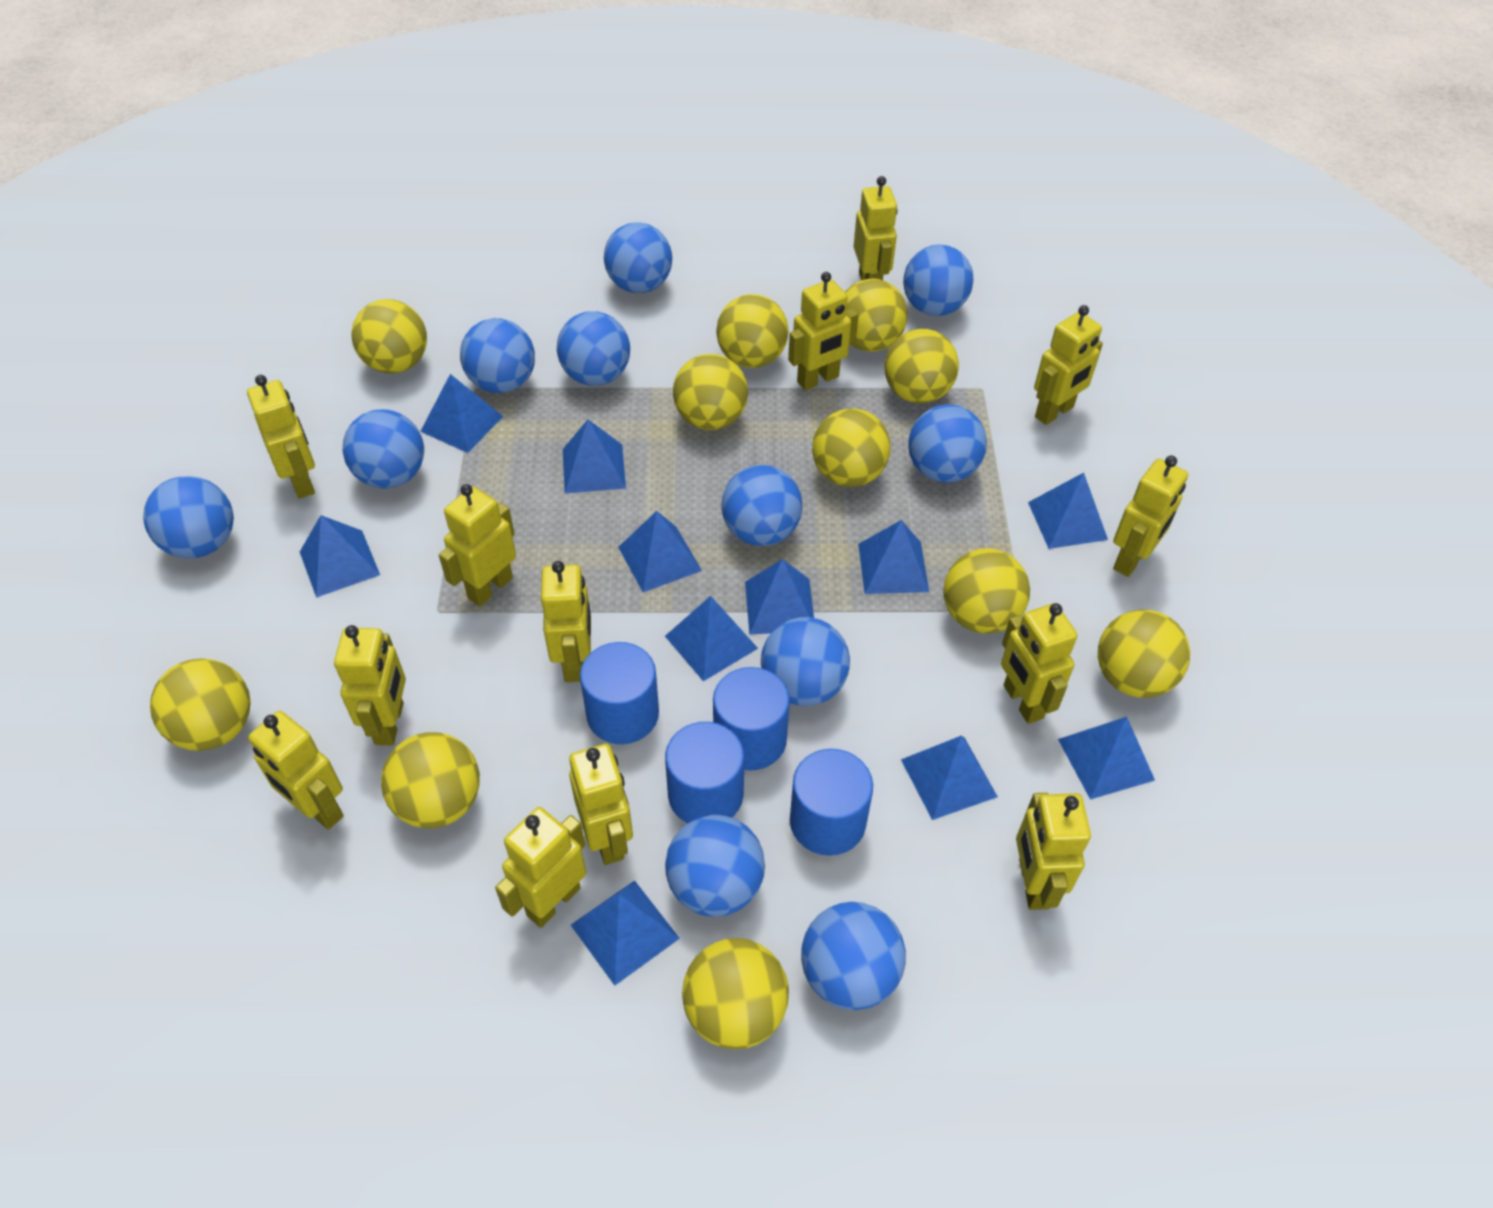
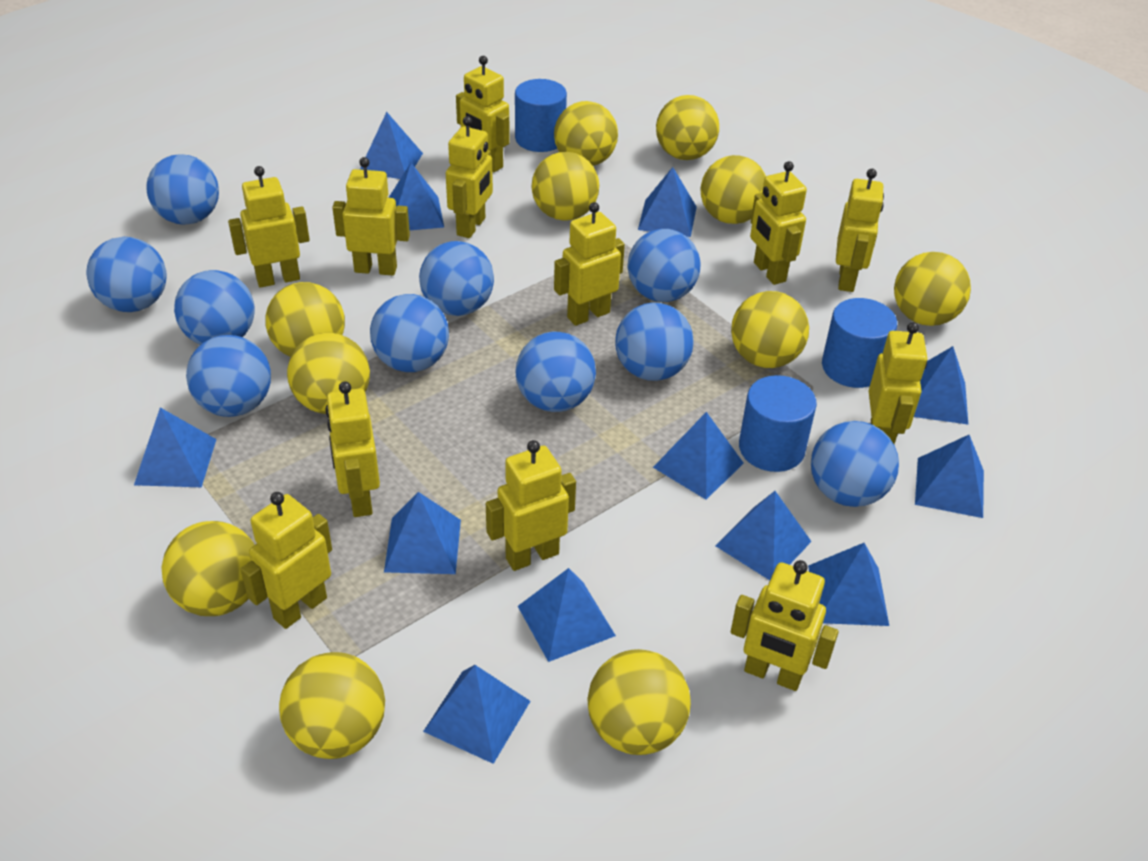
blue ball: [143,476,234,559] [343,409,424,489] [460,318,535,393] [557,311,630,386] [604,222,672,293] [665,815,765,917] [721,465,802,546] [761,617,850,706] [801,902,906,1010] [903,244,973,316] [908,404,987,483] = 11 -> [87,237,167,312] [146,154,219,225] [174,270,255,345] [186,335,271,417] [370,294,449,372] [419,241,494,316] [516,332,596,412] [615,302,693,381] [628,229,701,302] [811,421,899,507] = 10
blue cylinder: [580,642,659,744] [665,722,744,823] [713,667,790,771] [790,749,873,856] = 4 -> [515,79,567,152] [739,375,817,472] [822,298,897,388] = 3
blue pyramid: [300,515,380,598] [420,374,503,453] [563,419,626,493] [571,880,680,986] [618,511,702,592] [665,596,758,681] [745,559,814,634] [858,520,929,594] [901,736,998,820] [1028,473,1108,549] [1058,717,1155,799] = 11 -> [134,407,216,487] [360,112,423,179] [384,492,461,574] [389,163,444,230] [423,665,531,764] [518,568,616,662] [638,167,697,237] [653,412,744,499] [716,491,812,580] [808,543,889,626] [914,346,969,425] [915,435,984,518] = 12
yellow robot: [247,375,315,499] [248,711,344,830] [334,625,406,745] [439,484,516,606] [495,807,586,928] [541,561,591,682] [569,744,633,865] [788,272,859,390] [853,176,898,280] [1001,603,1078,724] [1016,793,1091,910] [1034,305,1103,425] [1113,456,1188,577] = 13 -> [228,166,310,288] [240,492,332,629] [325,381,380,517] [332,157,410,275] [446,116,493,238] [456,56,510,172] [486,440,576,571] [554,202,625,326] [731,560,839,691] [750,161,807,285] [836,169,884,292] [869,322,927,444] = 12

